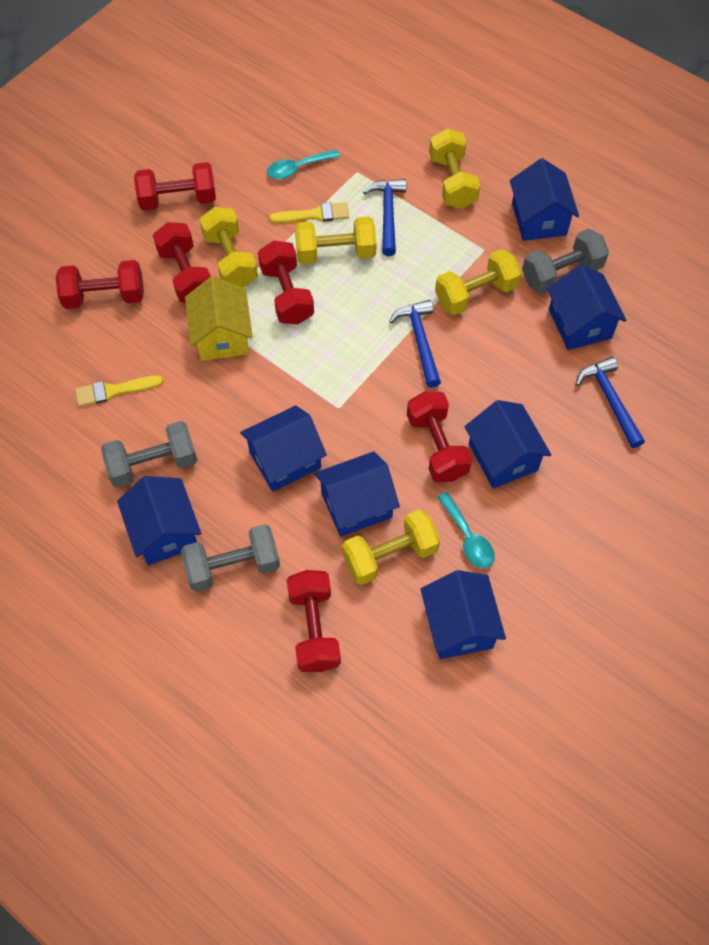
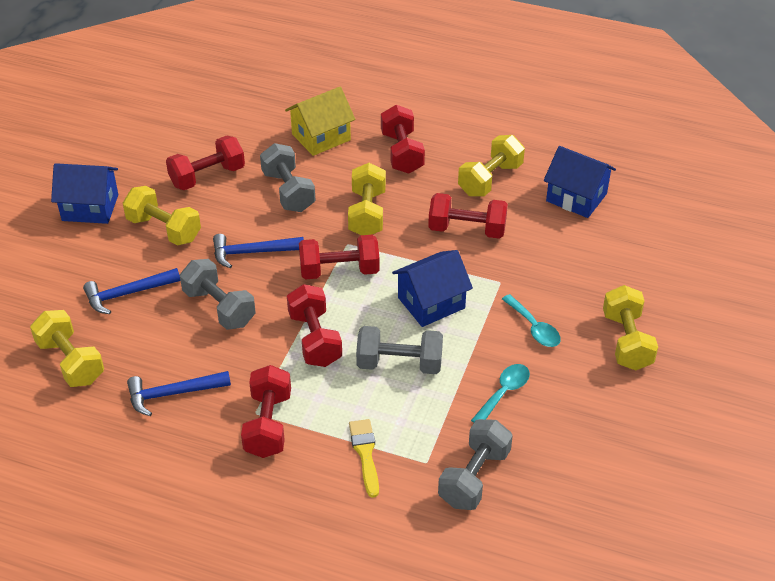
blue house: [117,476,201,565] [240,405,327,492] [315,451,400,537] [420,570,506,659] [465,400,551,489] [510,158,579,241] [547,264,626,350] = 7 -> [51,163,118,224] [392,250,473,327] [544,146,616,218] = 3
grey dumbbell: [101,421,197,488] [181,524,280,592] [522,228,609,293] = 3 -> [180,259,256,330] [260,143,316,212] [356,326,443,374] [438,419,513,510] = 4
yellow brush: [75,375,163,407] [269,202,349,223] = 2 -> [349,419,379,498] = 1

